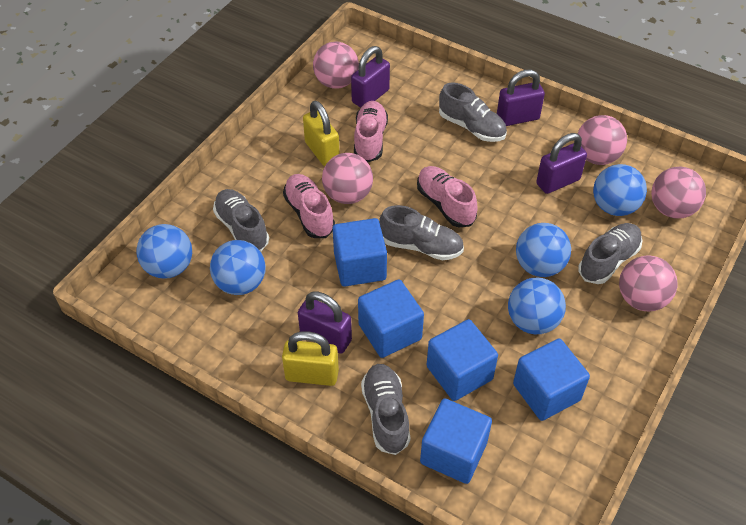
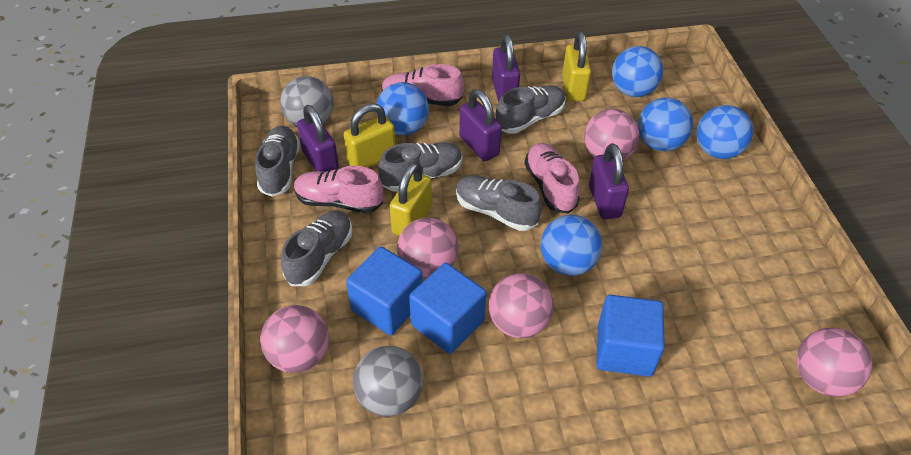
blue cube: [333,218,387,287] [358,279,424,358] [420,398,492,484] [427,319,498,401] [513,338,590,421] = 5 -> [346,246,423,335] [409,263,487,354] [597,295,665,377] = 3
grey ball: none = 0 -> [280,76,333,127] [353,346,423,417] = 2
yellow padlock: [282,331,339,386] [303,101,340,166] = 2 -> [344,103,396,168] [390,162,432,236] [562,32,591,101] = 3

